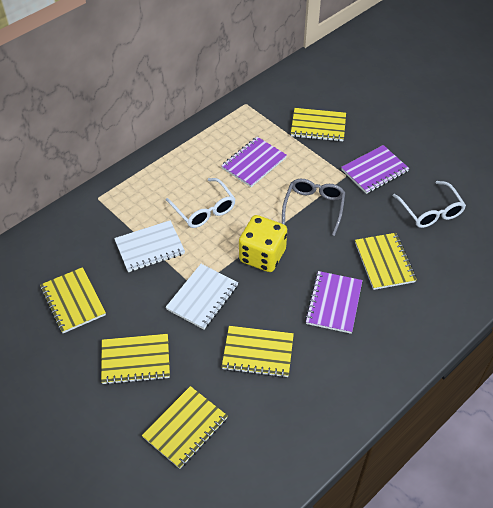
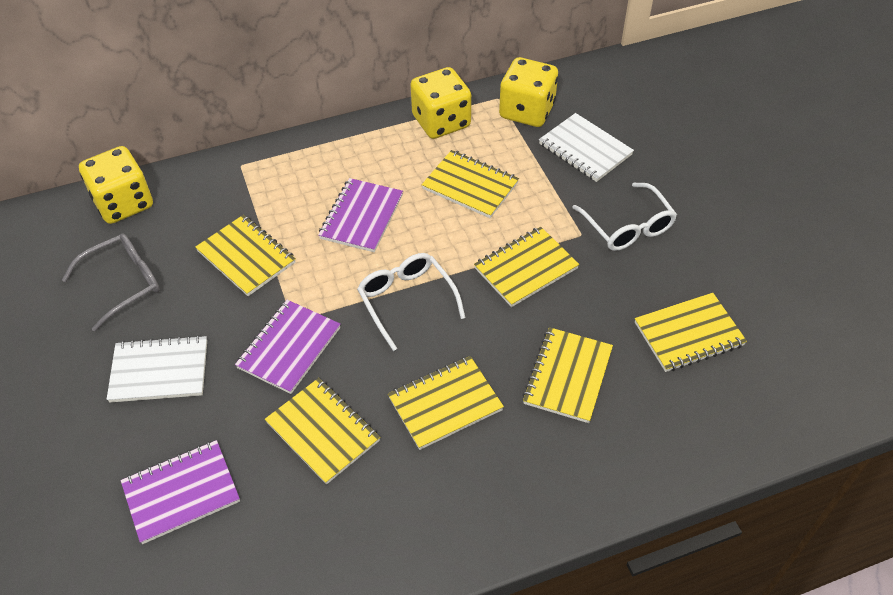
yellow dice: [239,215,287,272] = 1 -> [79,146,153,224] [410,67,471,139] [499,57,558,127] = 3
yellow notebook: [40,267,106,333] [101,334,170,385] [142,386,228,469] [222,326,294,378] [291,108,346,142] [355,233,417,290] = 6 -> [195,215,296,296] [265,378,380,484] [388,356,504,450] [422,150,519,218] [474,227,579,307] [522,327,613,423] [635,293,747,372] = 7

